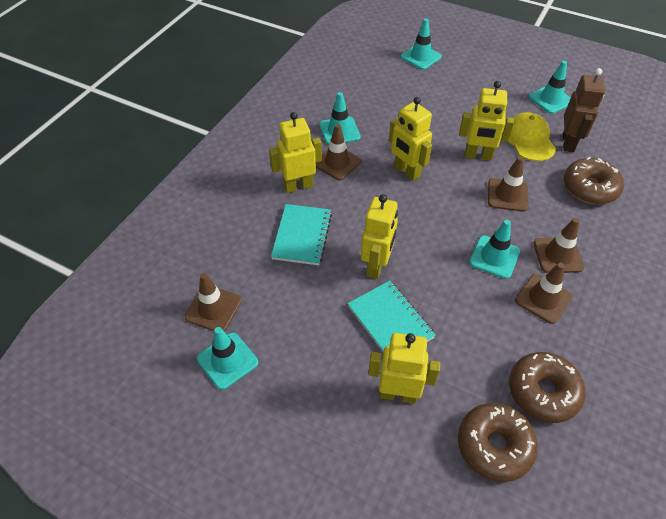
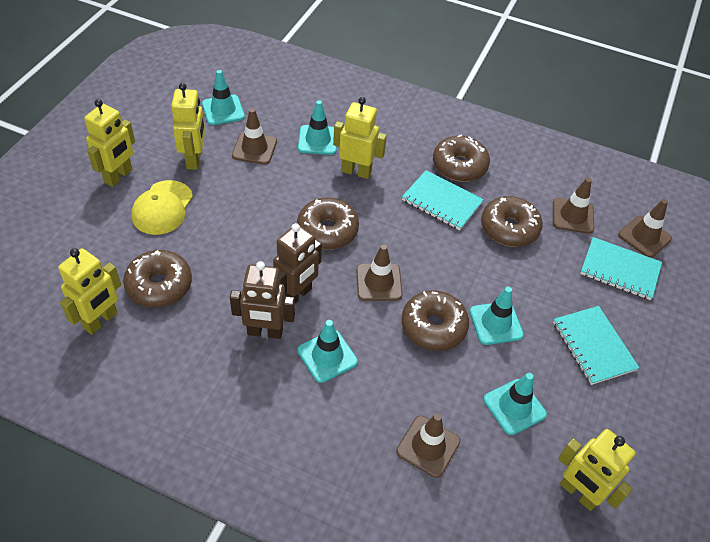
brown donut: [458,403,538,482] [509,352,586,423] [564,157,624,204] = 3 -> [123,250,192,308] [297,198,359,249] [402,290,469,351] [433,135,490,182] [481,196,543,247] = 5
brown robot: [563,68,605,152] = 1 -> [230,261,295,339] [273,223,322,304] = 2
turquoise notebook: [271,204,332,265] [347,281,436,353] = 2 -> [402,170,484,230] [553,306,640,385] [580,237,662,300] = 3

